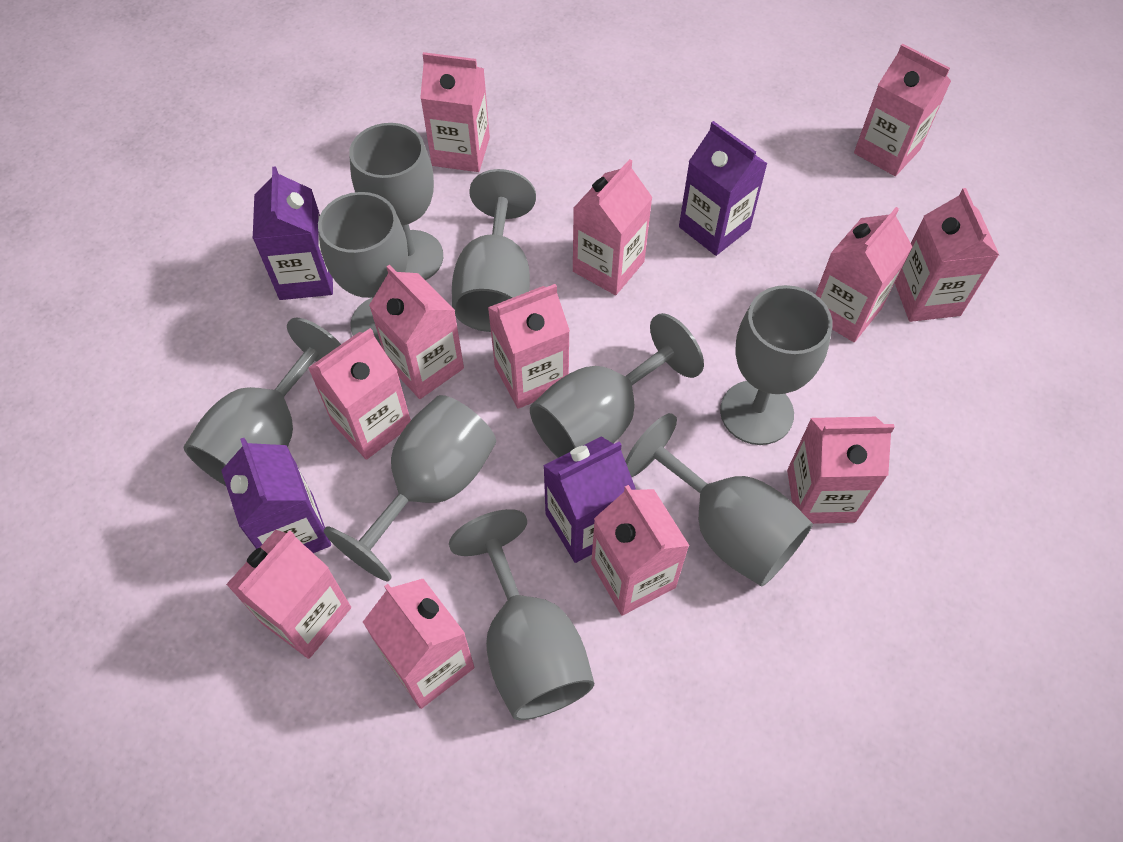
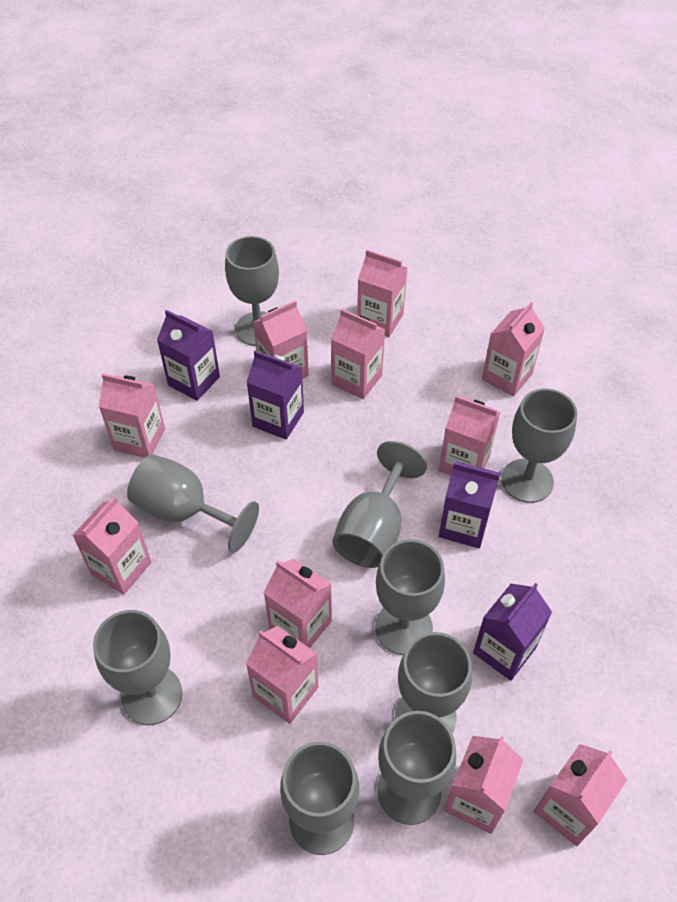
pink carton: [226,530,351,659] [308,328,411,460] [363,579,475,709] [369,265,464,399] [420,52,490,172] [488,284,570,409] [573,159,653,295] [591,485,690,616] [787,417,895,524] [815,207,912,342] [854,44,951,176] [895,188,999,322] = 12 -> [72,497,152,595] [99,373,165,458] [246,626,318,724] [253,300,309,379] [264,559,332,648] [331,309,385,399] [357,250,408,337] [439,395,500,475] [444,736,524,834] [482,302,545,396] [534,744,627,846] = 11

